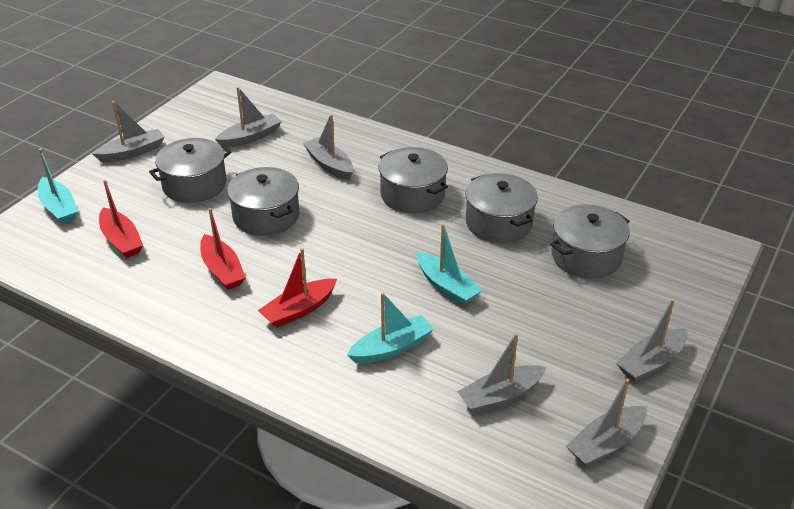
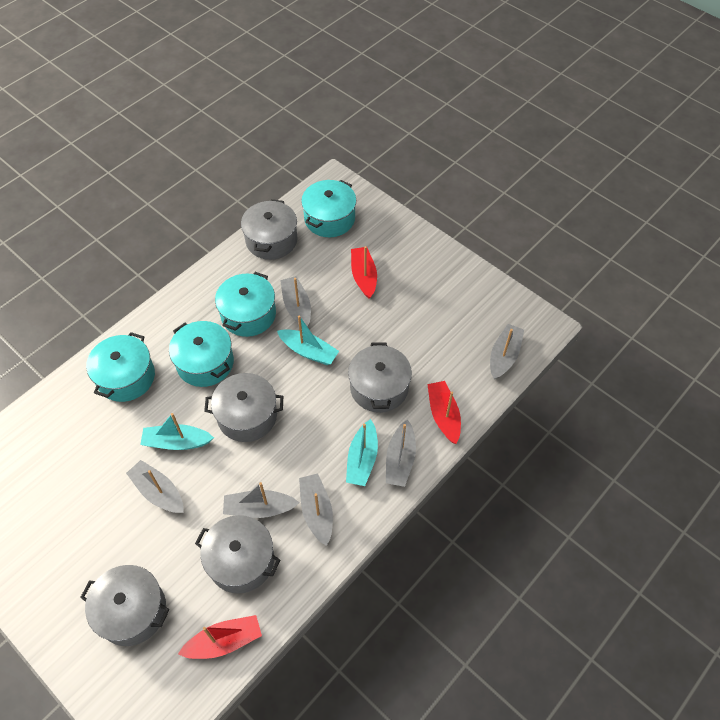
turquoise pot: none = 0 -> [86,332,155,402] [169,321,234,387] [215,272,276,337] [301,180,356,237] = 4

